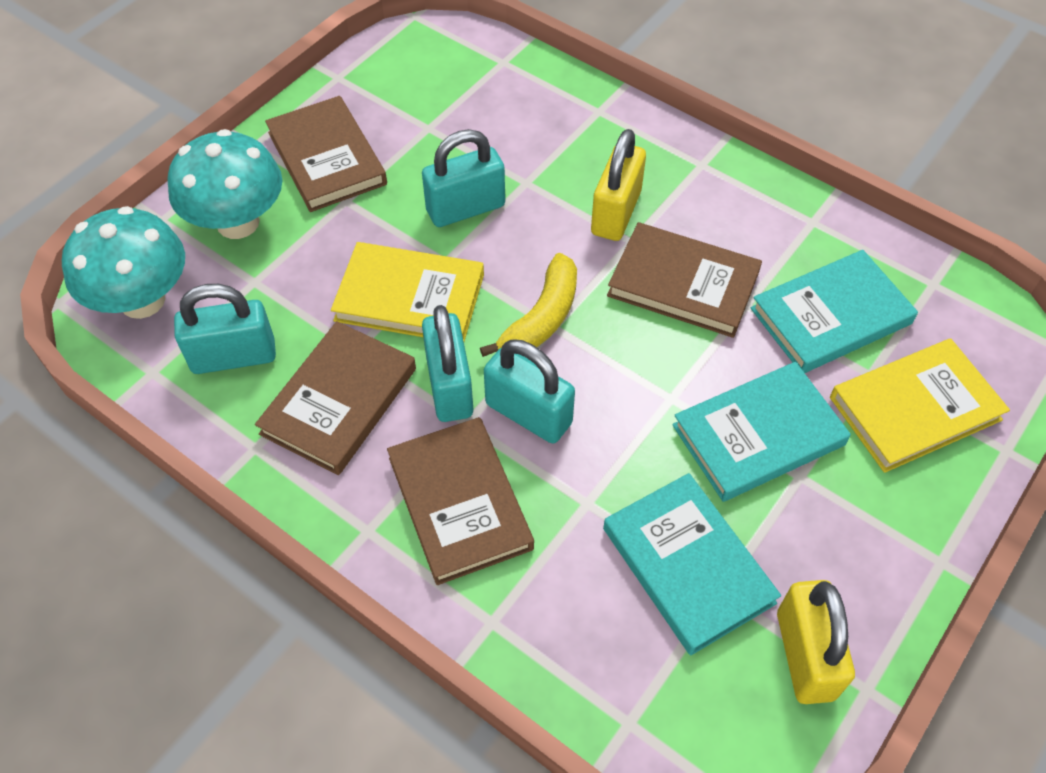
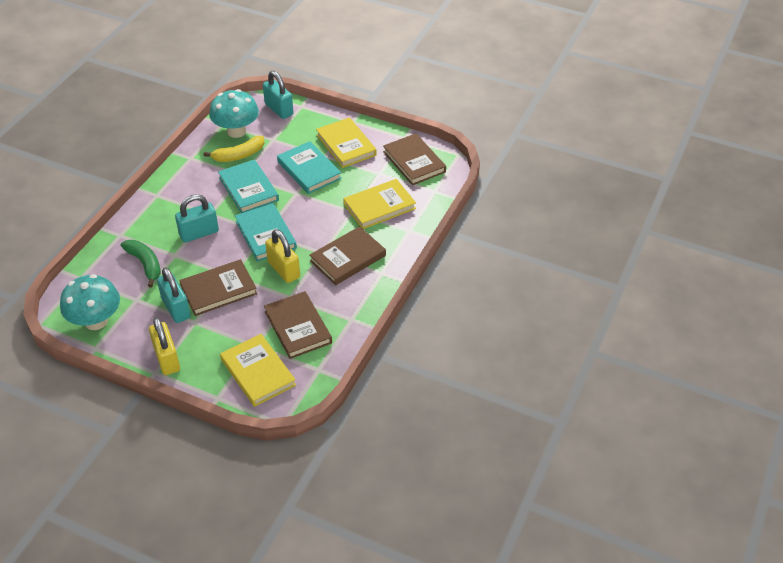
green banana: none = 0 -> [121,240,161,287] = 1
turquoise padlock: [174,284,276,374] [422,129,505,227] [422,305,473,422] [484,339,575,444] = 4 -> [157,267,191,323] [175,194,219,243] [263,71,294,119] = 3
yellow book: [331,242,484,341] [830,338,1010,473] = 2 -> [220,334,296,407] [316,117,377,168] [343,179,416,229] = 3

